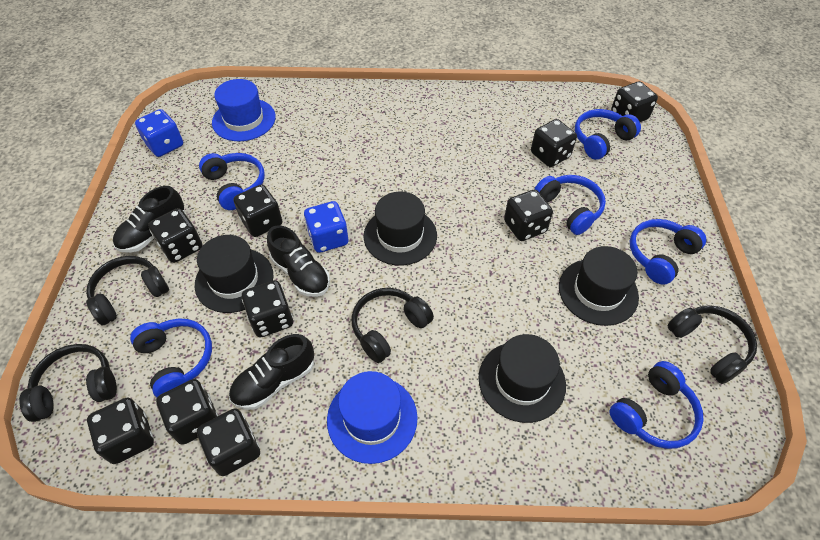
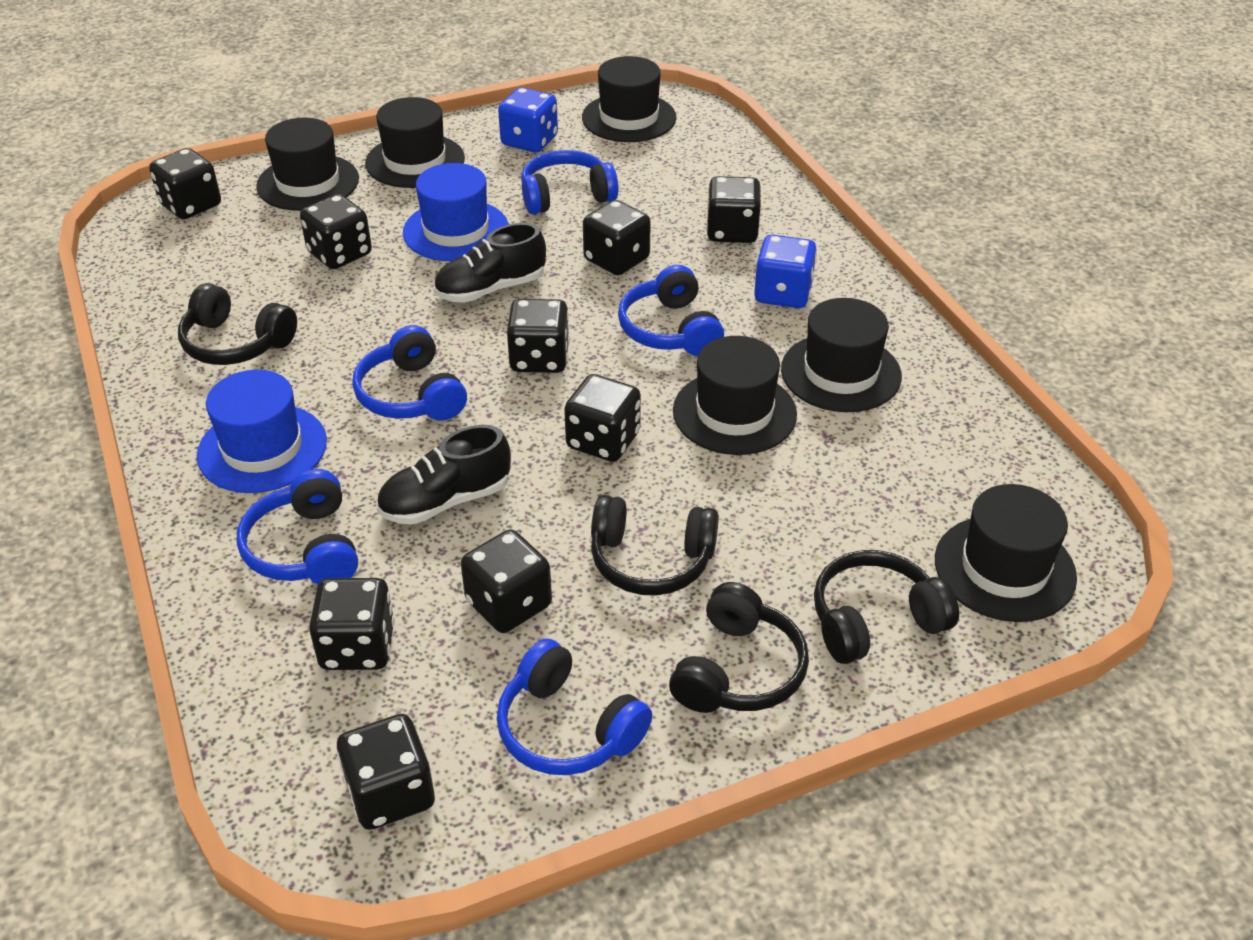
black hat: [195,235,274,313] [364,192,437,266] [479,334,566,423] [559,246,639,326] = 4 -> [256,118,359,211] [365,97,465,188] [582,56,676,142] [673,336,797,455] [781,298,902,412] [935,484,1077,622] = 6
black shoe: [113,186,185,253] [229,334,314,410] [267,225,330,297] = 3 -> [376,425,511,525] [434,223,546,303] = 2
blue headphones: [130,319,212,397] [199,153,265,210] [534,175,606,235] [575,109,641,160] [609,361,704,449] [630,219,706,285] = 6 -> [237,469,358,584] [352,325,467,421] [497,639,652,775] [521,150,618,214] [618,265,724,356] = 5

